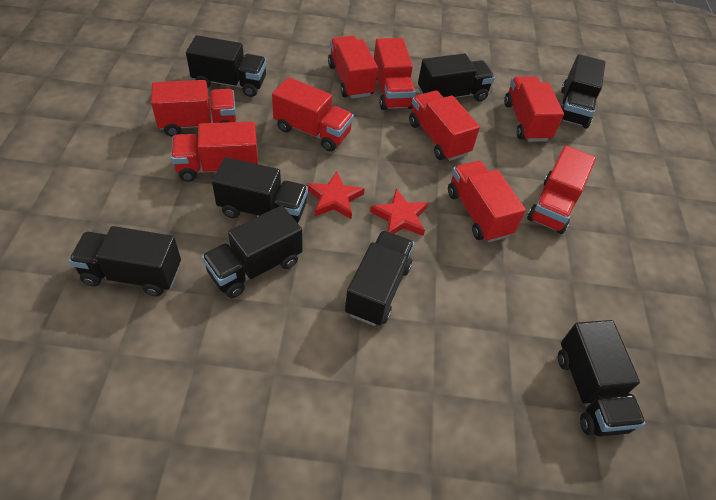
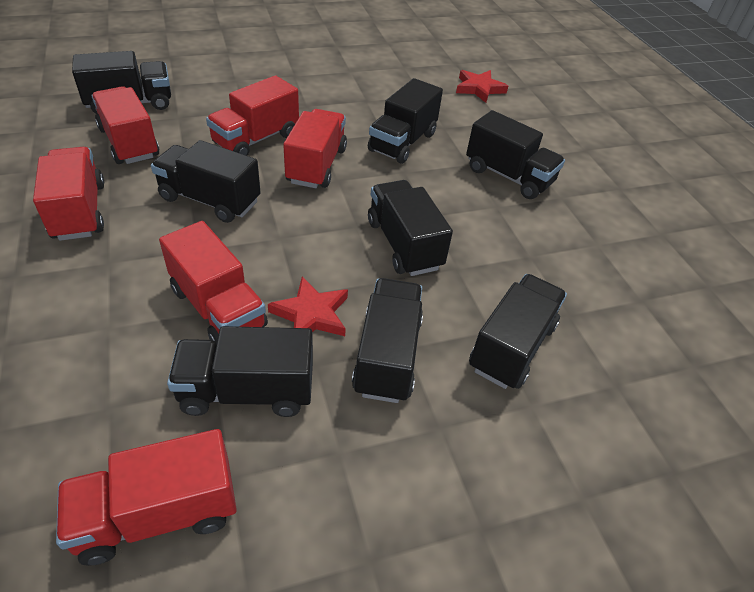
red truck: [151,80,236,137] [171,121,258,182] [272,77,354,151] [328,36,378,99] [374,38,415,110] [409,91,480,161] [448,161,526,242] [504,76,564,142] [527,145,596,234] = 9 -> [33,147,104,241] [56,429,237,566] [92,86,159,164] [159,221,268,342] [206,75,299,156] [283,109,347,188] = 6

